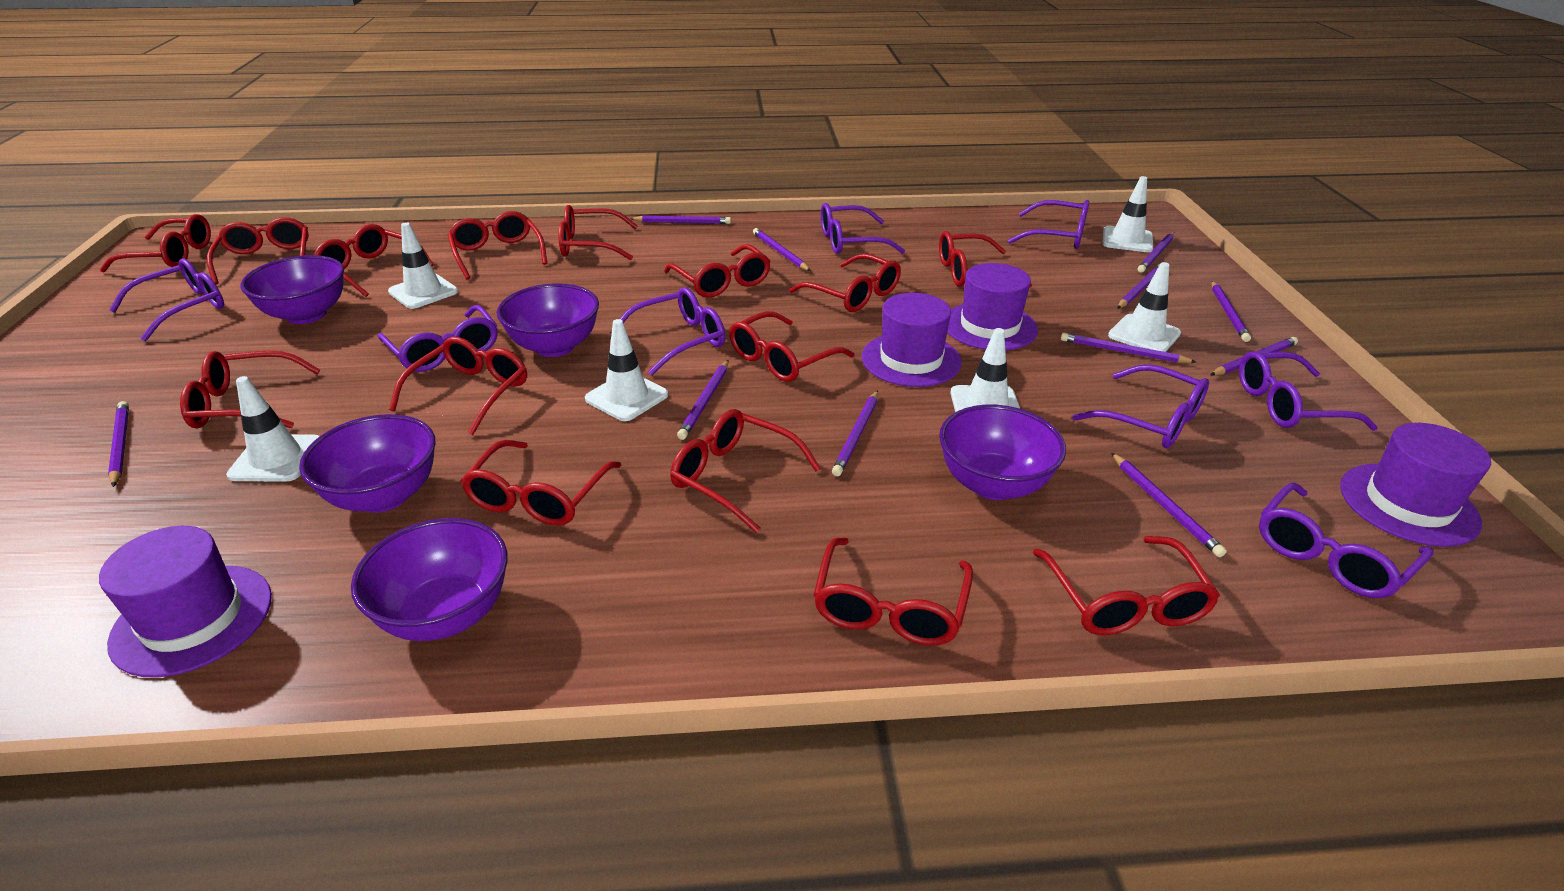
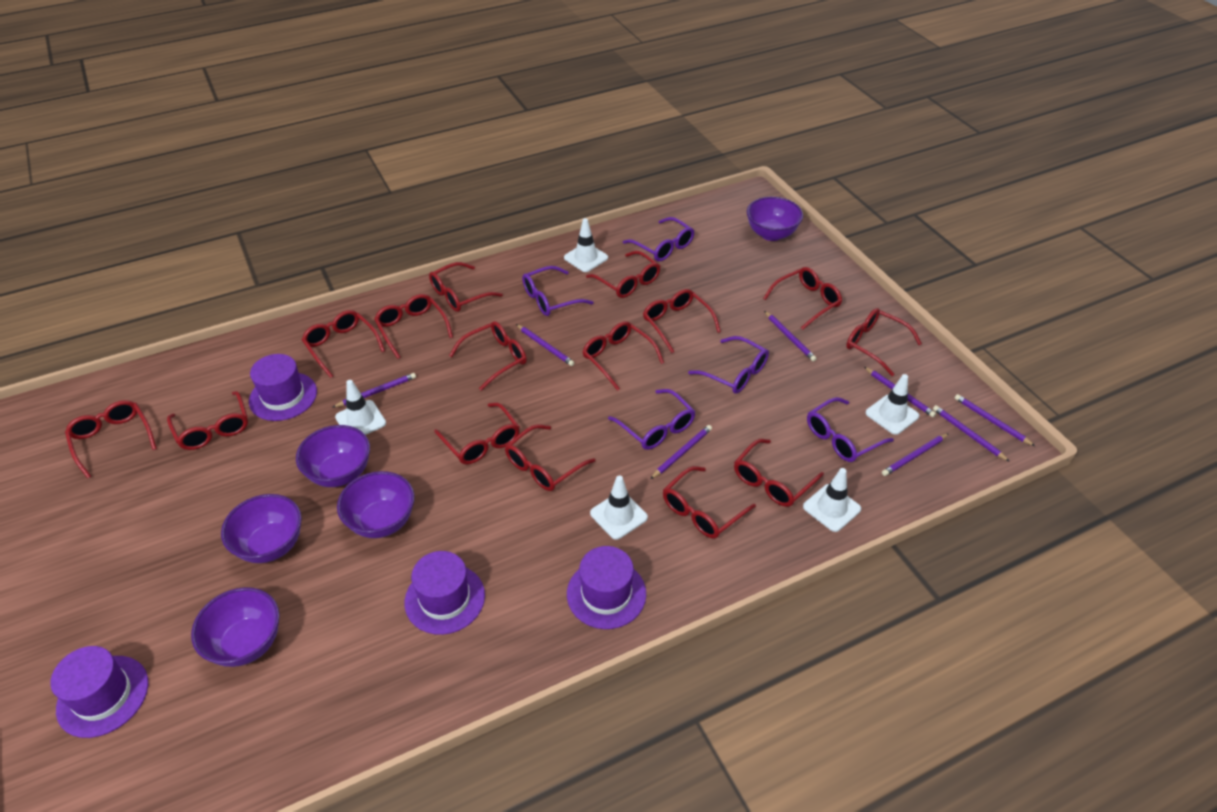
purple glasses: [109,258,224,341] [378,305,497,372] [611,287,725,375] [821,203,905,254] [1008,200,1089,249] [1073,365,1209,448] [1239,351,1378,431] [1259,483,1434,598] = 8 -> [522,266,594,316] [608,389,695,450] [623,217,695,261] [688,336,769,394] [807,397,894,462] = 5
purple pencil: [108,401,129,487] [630,216,731,224] [677,360,729,440] [753,228,811,271] [832,390,878,476] [1060,333,1196,363] [1111,453,1227,557] [1117,264,1160,309] [1138,232,1174,273] [1210,337,1298,376] [1212,281,1251,342] = 11 -> [332,373,416,408] [516,324,574,366] [650,425,712,479] [764,311,817,362] [864,367,936,417] [882,433,949,476] [933,405,1010,462] [955,394,1035,446] = 8
white traffic cone: [226,376,320,482] [388,222,458,309] [585,319,668,421] [950,328,1020,412] [1103,176,1153,252] [1108,262,1181,352] = 6 -> [335,380,386,435] [564,218,608,272] [590,475,648,540] [803,468,861,532] [866,374,919,435] = 5

